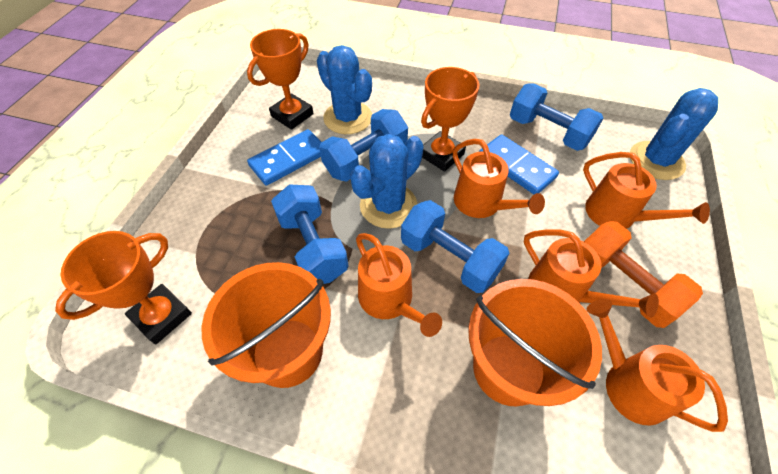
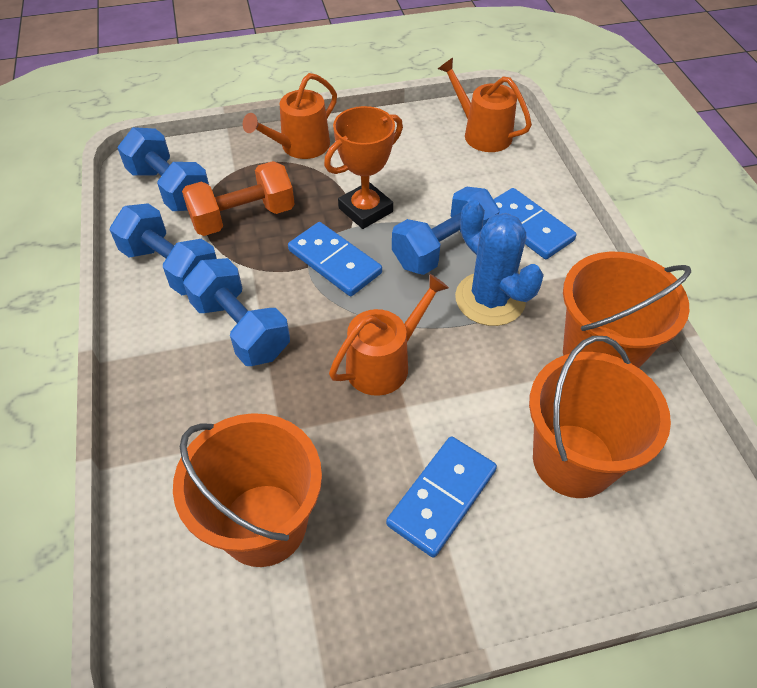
blue cactus: [317,45,372,134] [350,134,424,229] [630,88,718,180] = 3 -> [455,200,544,326] = 1
blue domino: [247,129,321,185] [479,134,559,195] = 2 -> [288,222,382,296] [386,436,497,558] [493,188,576,259] = 3
orange bucket: [202,262,331,388] [468,279,602,406] = 2 -> [173,413,322,567] [529,336,671,498] [563,252,691,368] = 3
orange trophy: [55,231,192,344] [247,29,314,130] [421,67,479,172] = 3 -> [324,106,403,229] = 1
orange watering can: [356,233,442,337] [453,139,545,218] [524,229,659,318] [583,152,710,229] [587,299,728,432] = 5 -> [243,73,337,159] [329,274,449,396] [438,58,532,152] = 3

